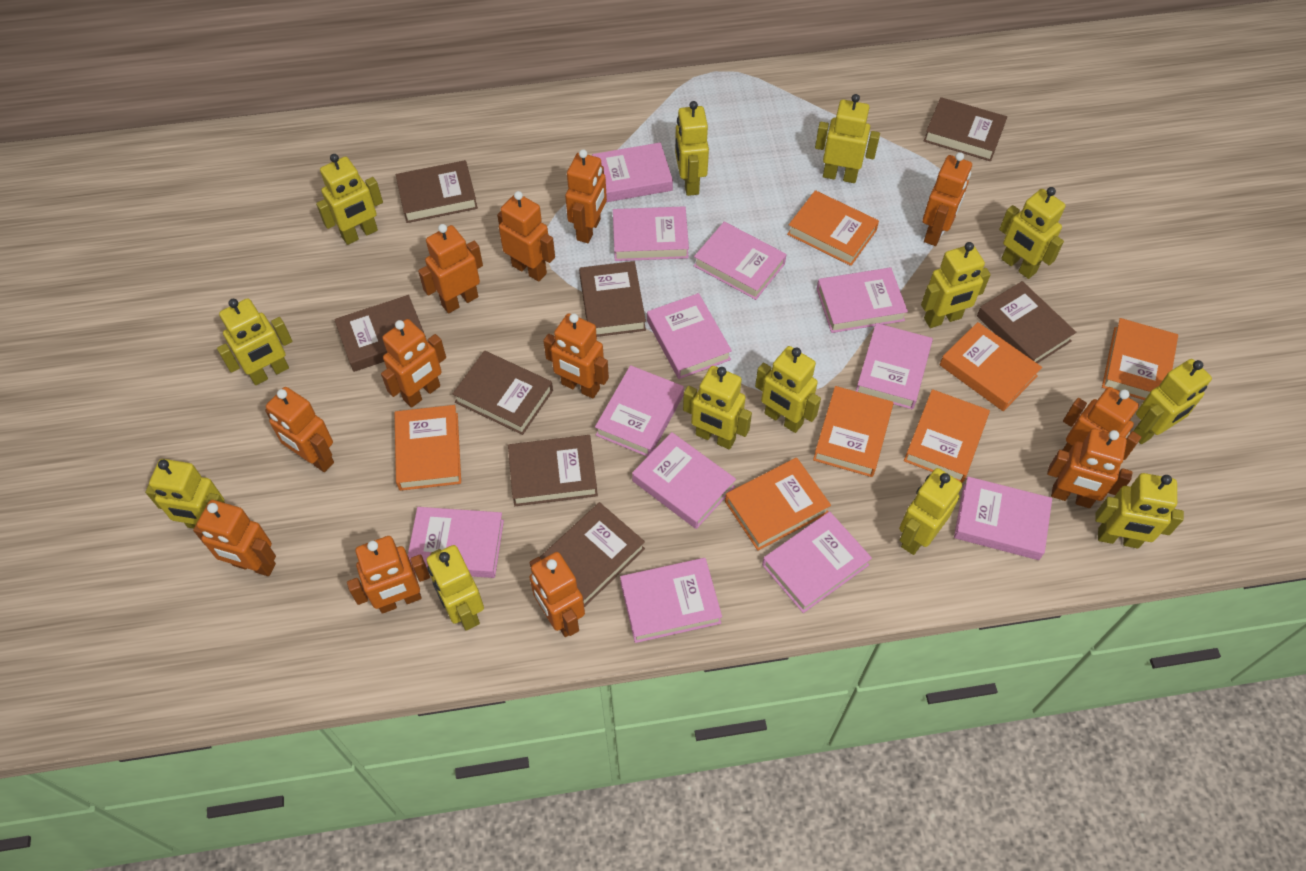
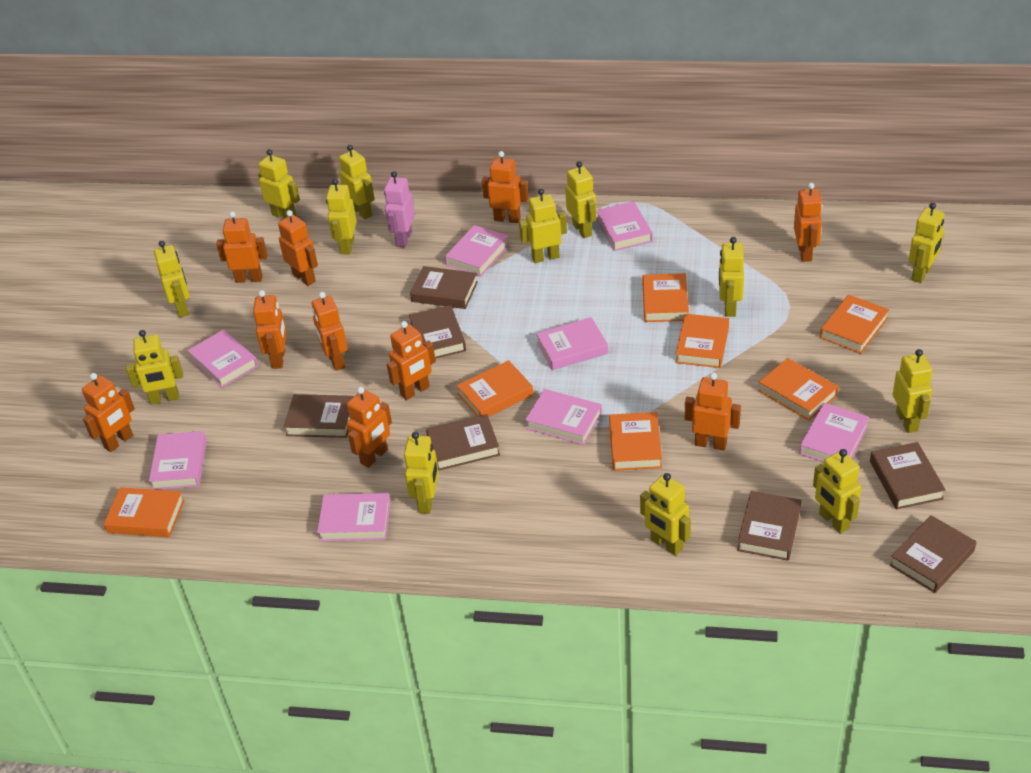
brown book: [334,295,426,372] [396,160,478,223] [453,351,553,435] [508,435,598,506] [540,502,645,607] [579,261,646,337] [924,97,1007,161] [977,281,1076,363] = 8 -> [284,394,354,438] [409,305,466,359] [410,266,478,309] [426,414,500,471] [737,491,801,561] [870,442,946,509] [890,515,977,593] = 7
orange robot: [193,500,276,576] [265,387,334,472] [347,536,430,614] [381,319,446,408] [418,224,483,313] [497,191,555,281] [529,552,585,637] [543,313,609,399] [565,149,607,243] [922,152,972,246] [1047,428,1132,508] [1063,387,1141,460] = 12 -> [82,373,135,452] [216,211,268,283] [253,290,287,369] [278,210,318,286] [312,292,348,371] [347,387,392,468] [387,321,436,400] [482,151,529,223] [685,373,741,451] [794,183,822,262] = 10
pink book: [408,507,504,578] [592,142,673,202] [595,365,684,457] [613,206,689,261] [620,558,722,643] [632,432,736,529] [647,293,732,379] [694,222,787,300] [762,512,872,613] [817,268,908,333] [856,323,933,409] [954,477,1052,560] = 12 -> [149,431,207,490] [187,330,258,388] [317,493,391,541] [445,225,509,277] [525,389,602,445] [536,317,608,370] [596,201,653,251] [800,403,870,462] = 8
pink robot: none = 0 -> [384,171,415,247] = 1

